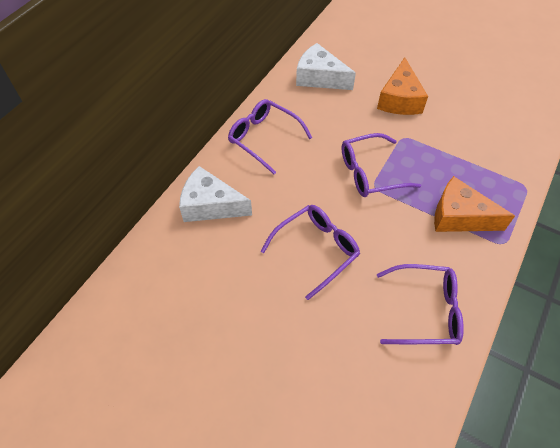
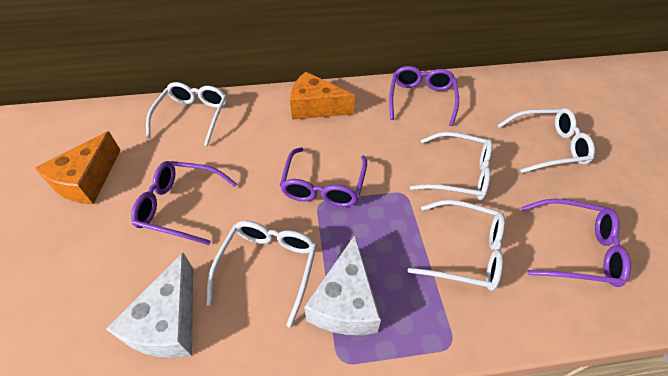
white glasses: none = 0 -> [146,82,227,146] [207,221,317,328] [407,200,505,291] [410,132,492,200] [497,108,595,173] = 5

